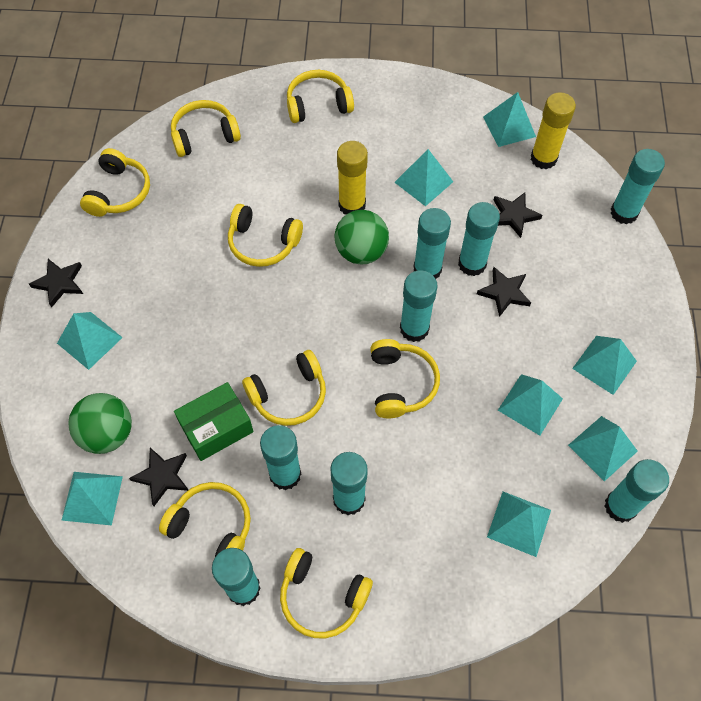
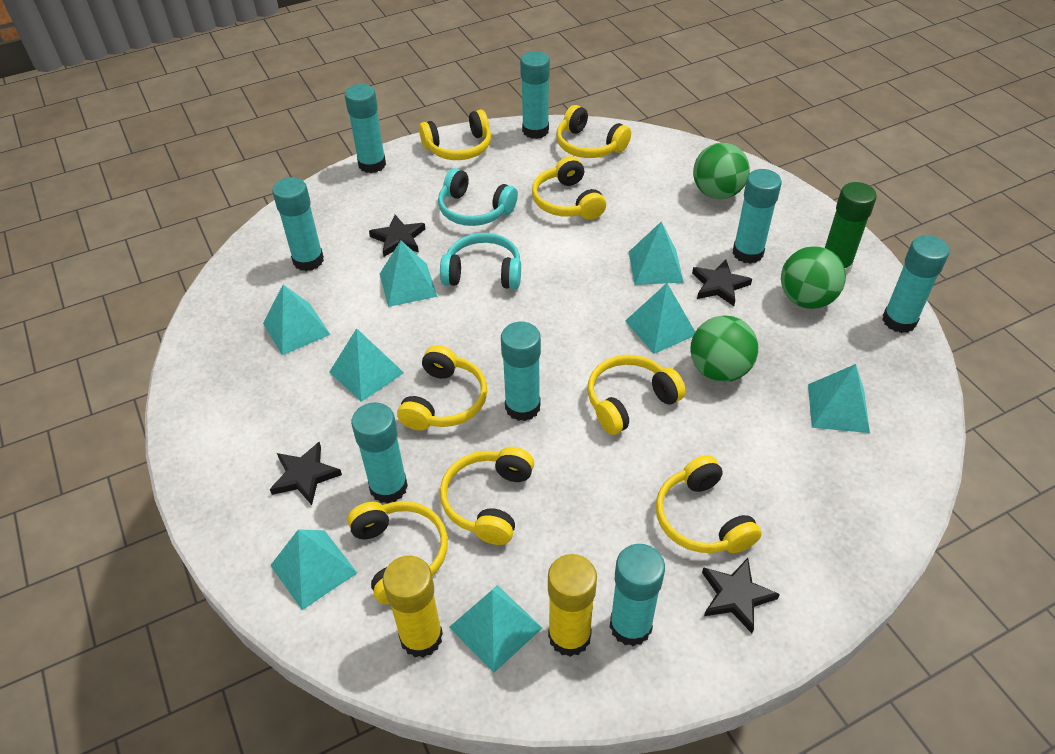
green ball: [68,393,132,454] [335,210,389,265] = 2 -> [690,315,758,382] [693,143,750,199] [781,246,846,309] = 3
green box: [174,382,254,461] = 1 -> none = 0
green glue stick: none = 0 -> [825,182,877,275] = 1
turquoise headphones: none = 0 -> [438,168,518,226] [440,233,521,289] = 2

